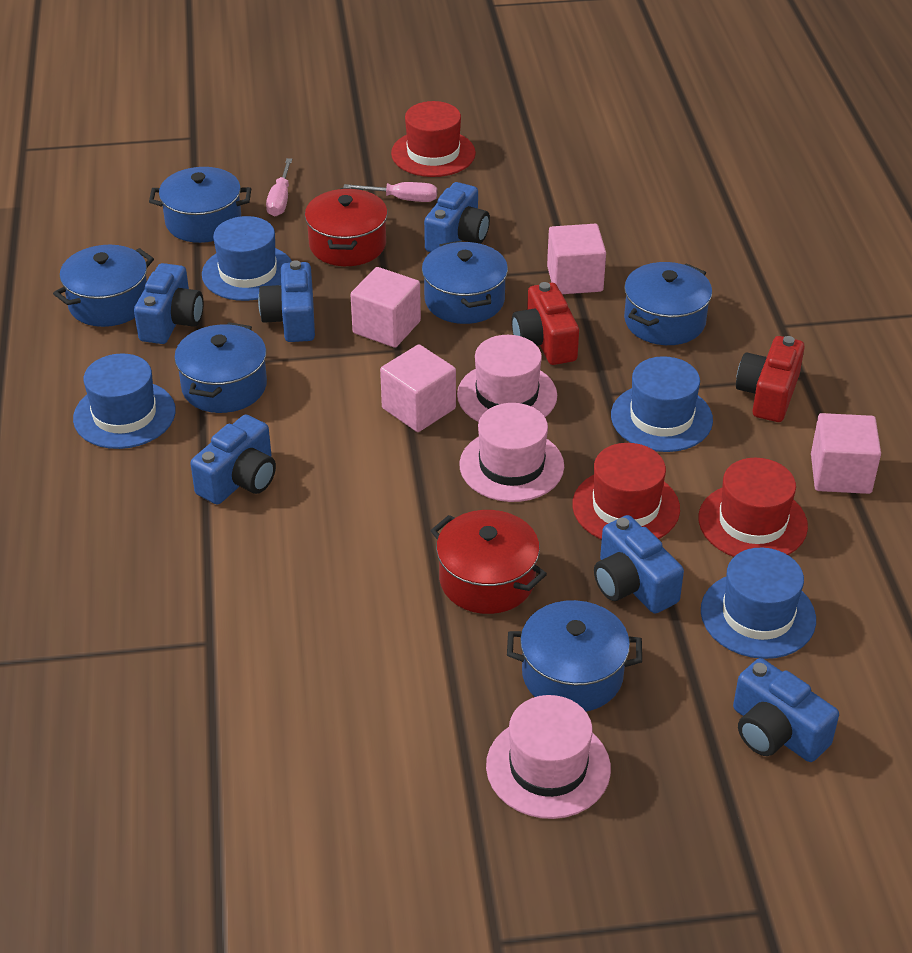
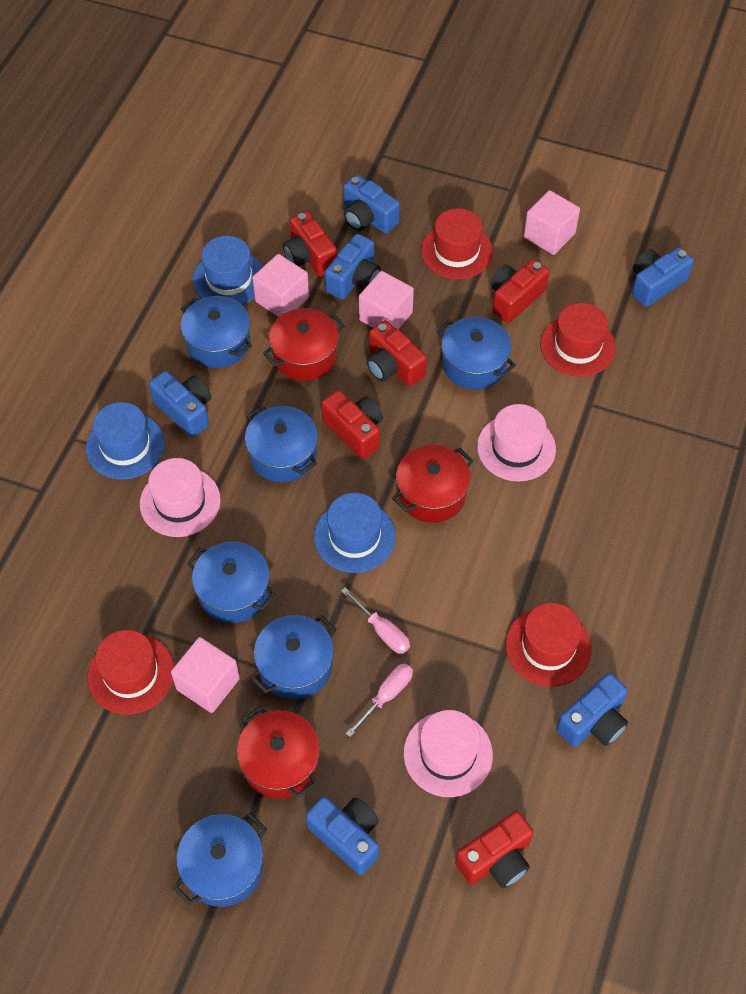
blue hat: [73,354,176,449] [202,216,292,301] [611,356,713,452] [701,548,816,659] = 4 -> [86,402,165,479] [193,236,263,305] [314,493,396,573] = 3
red camera: [512,282,579,365] [736,336,805,422] = 2 -> [283,211,337,276] [321,390,383,459] [366,320,427,386] [455,811,534,888] [490,259,549,323] = 5
red hat: [391,101,476,177] [572,443,680,540] [699,458,808,557] = 3 -> [87,630,174,715] [421,208,493,279] [506,603,592,687] [540,303,616,377] = 4
red pot: [305,188,388,266] [431,510,547,614] = 2 -> [237,706,320,799] [263,308,345,381] [392,445,473,523] = 3

